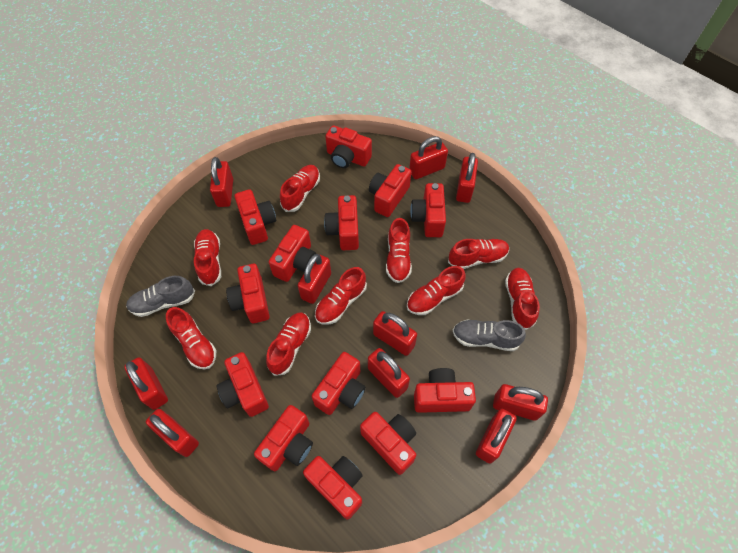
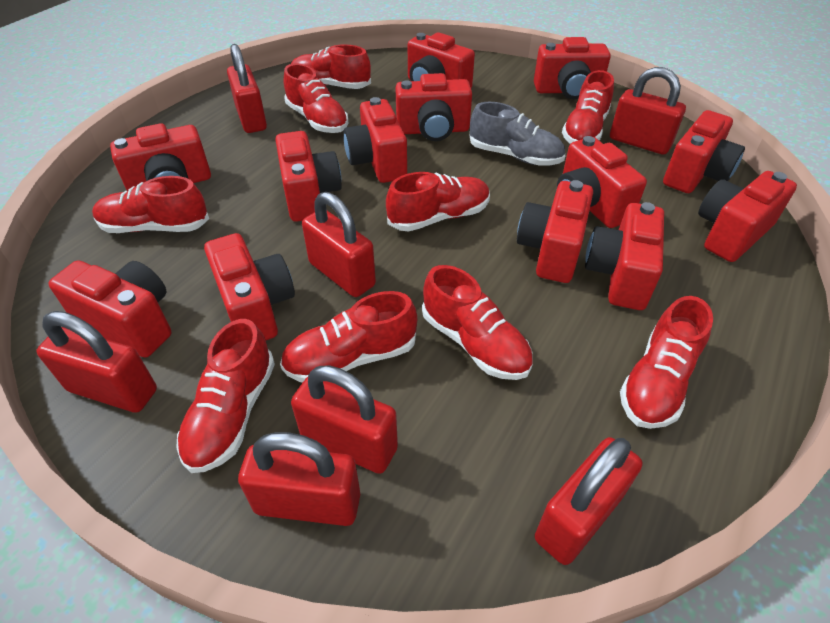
grey shoe: [126,276,195,317] [453,320,526,351] = 2 -> [470,102,565,166] = 1
red padlock: [124,357,168,410] [146,409,199,457] [210,157,233,207] [298,254,331,304] [368,348,410,398] [373,311,417,356] [409,136,448,179] [456,153,478,203] [476,409,517,464] [493,384,548,421] = 10 -> [36,311,157,413] [227,44,267,133] [238,432,360,526] [291,365,398,474] [302,192,376,297] [535,437,643,565] [610,67,686,155] = 7

